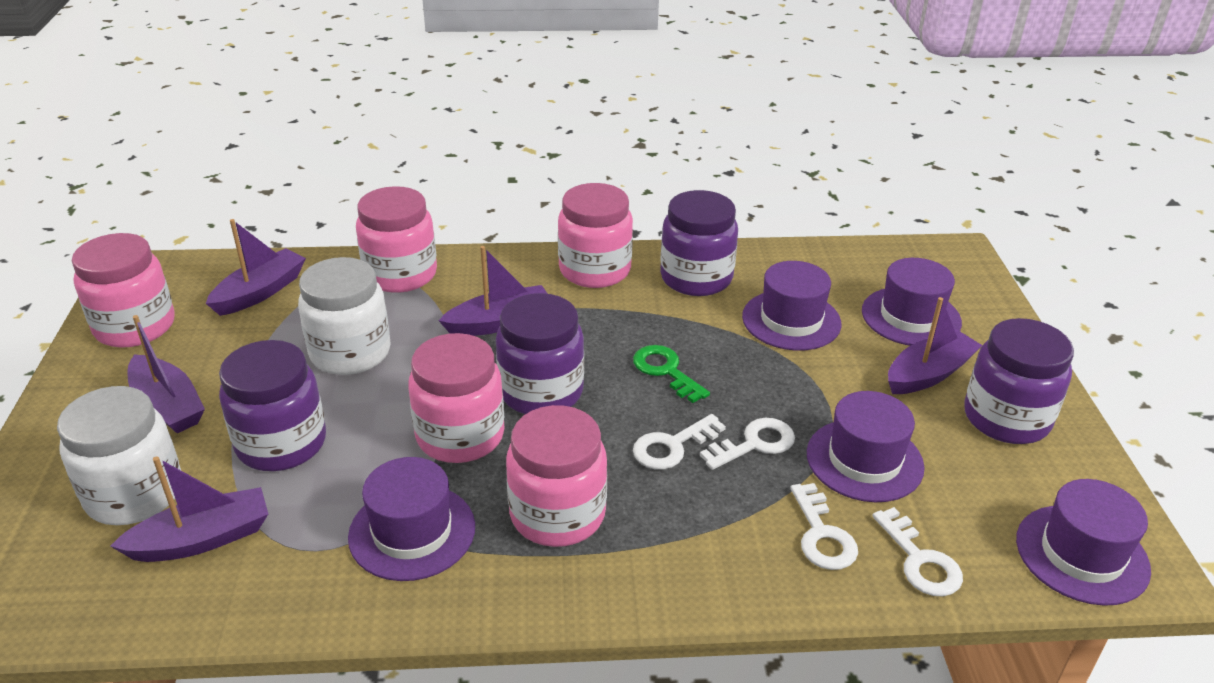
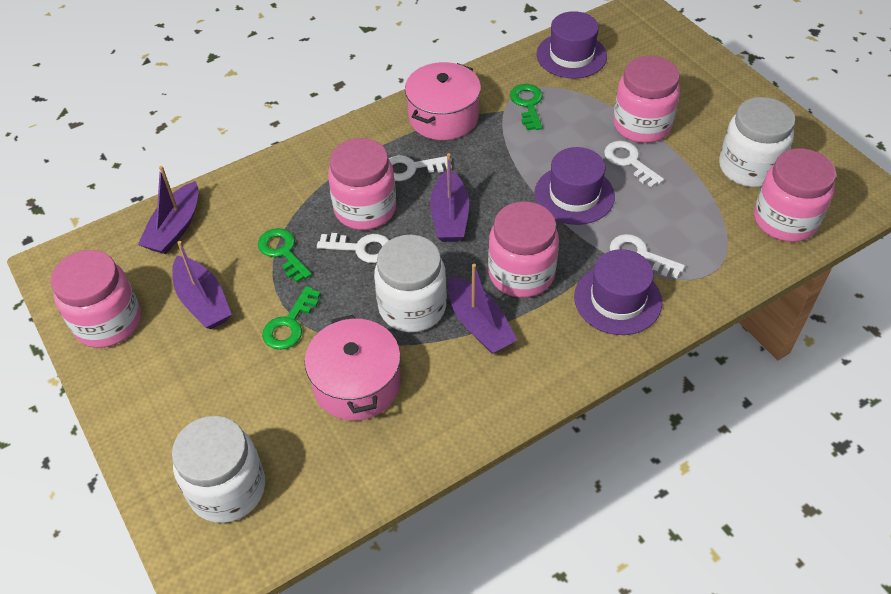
green key: [633,345,710,403] = 1 -> [258,228,312,283] [262,286,321,350] [510,84,543,130] = 3
pink pot: none = 0 -> [305,315,401,421] [405,62,481,140] = 2
purple boat: [111,456,268,562] [128,315,205,433] [206,219,306,316] [438,246,548,336] [888,297,982,394] = 5 -> [138,166,198,254] [172,241,232,329] [430,153,469,242] [448,264,517,354] = 4
purple hat: [348,457,475,581] [742,261,841,351] [807,391,925,502] [862,258,962,346] [1016,479,1151,606] = 5 -> [534,147,615,225] [537,11,607,79] [574,249,662,335] = 3
purple jar: [219,340,326,471] [496,293,584,414] [660,190,738,296] [964,318,1074,444] = 4 -> none = 0
white jar: [57,386,181,525] [298,257,391,375] = 2 -> [172,416,265,523] [374,235,447,332] [719,97,795,187] = 3

